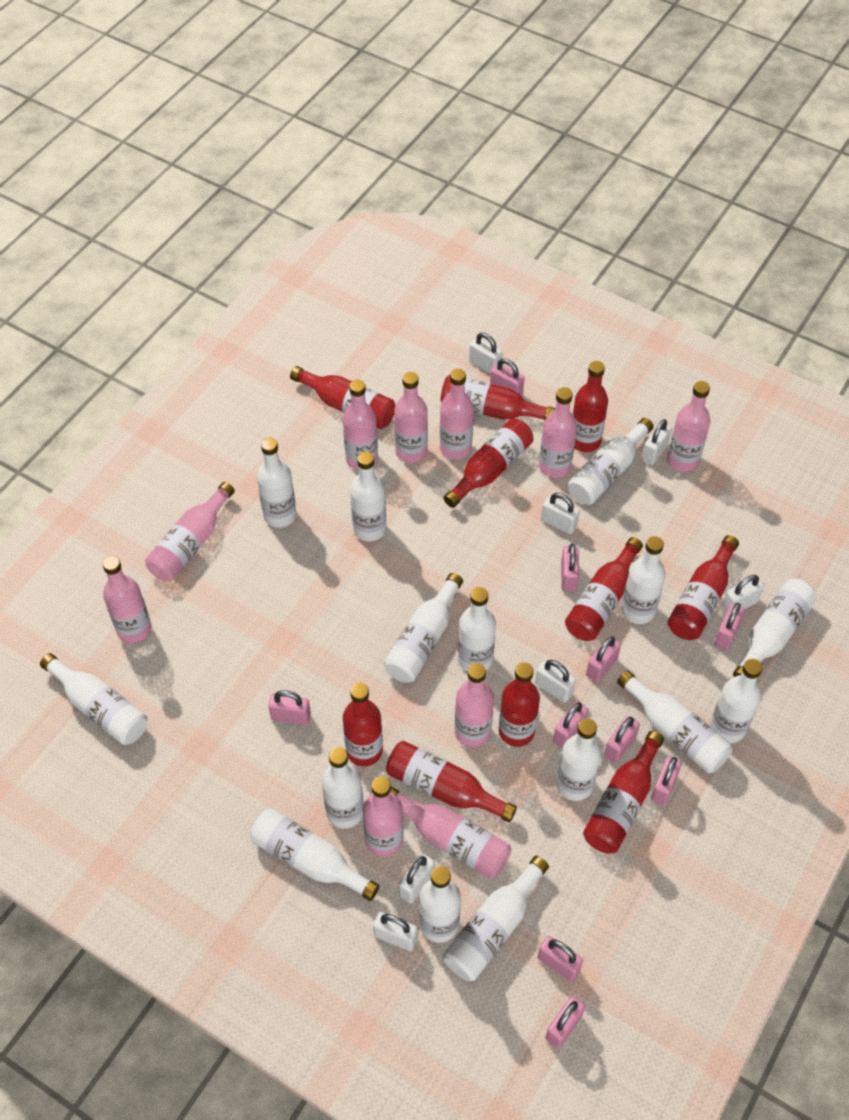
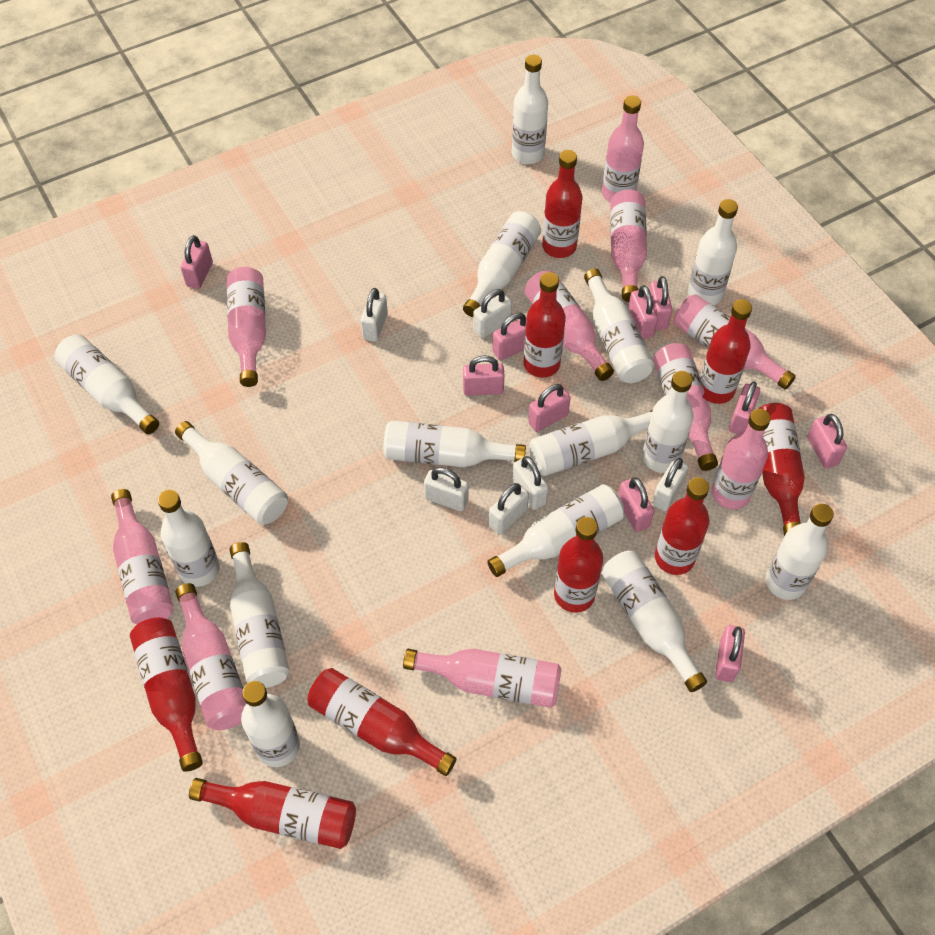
red bottle: [290,366,396,429] [343,683,383,766] [386,741,517,823] [441,375,555,421] [443,419,533,508] [499,662,540,747] [565,537,643,641] [573,361,608,452] [583,731,664,854] [668,535,739,640] = 10 -> [130,617,203,772] [189,778,356,849] [307,668,457,776] [524,272,566,378] [542,150,583,258] [554,517,603,613] [655,477,709,575] [700,299,752,404] [758,403,805,536] = 9
white padlock: [373,912,418,951] [399,853,435,904] [469,333,502,374] [535,660,576,703] [541,493,580,534] [642,419,672,465] [722,575,764,613] = 7 -> [361,288,388,342] [424,467,468,512] [473,289,512,338] [489,483,529,534] [512,456,548,510] [652,458,689,511] = 6

